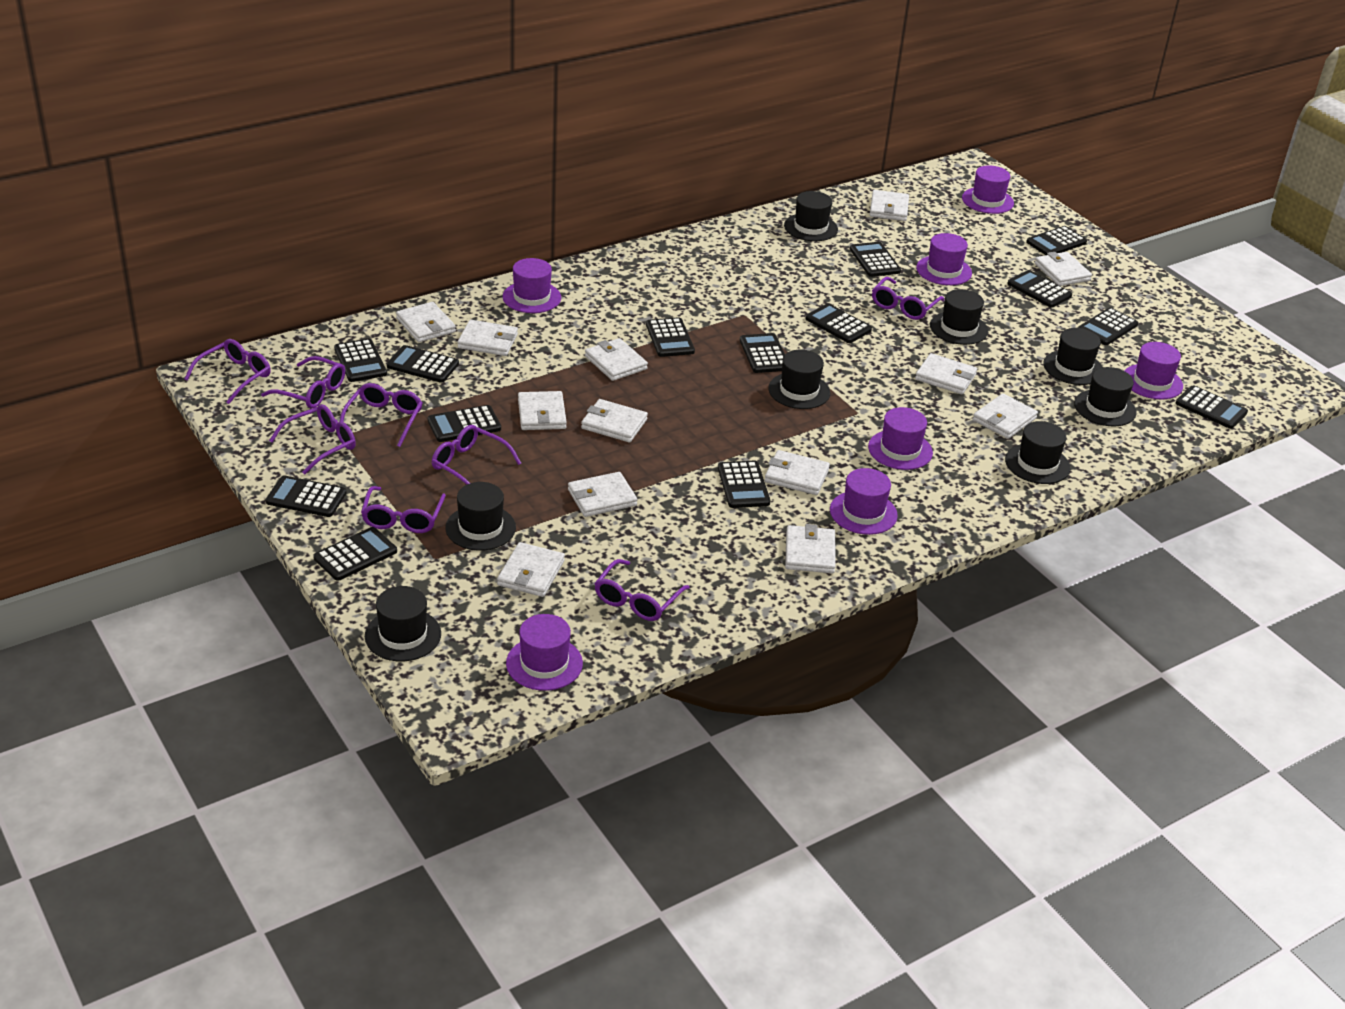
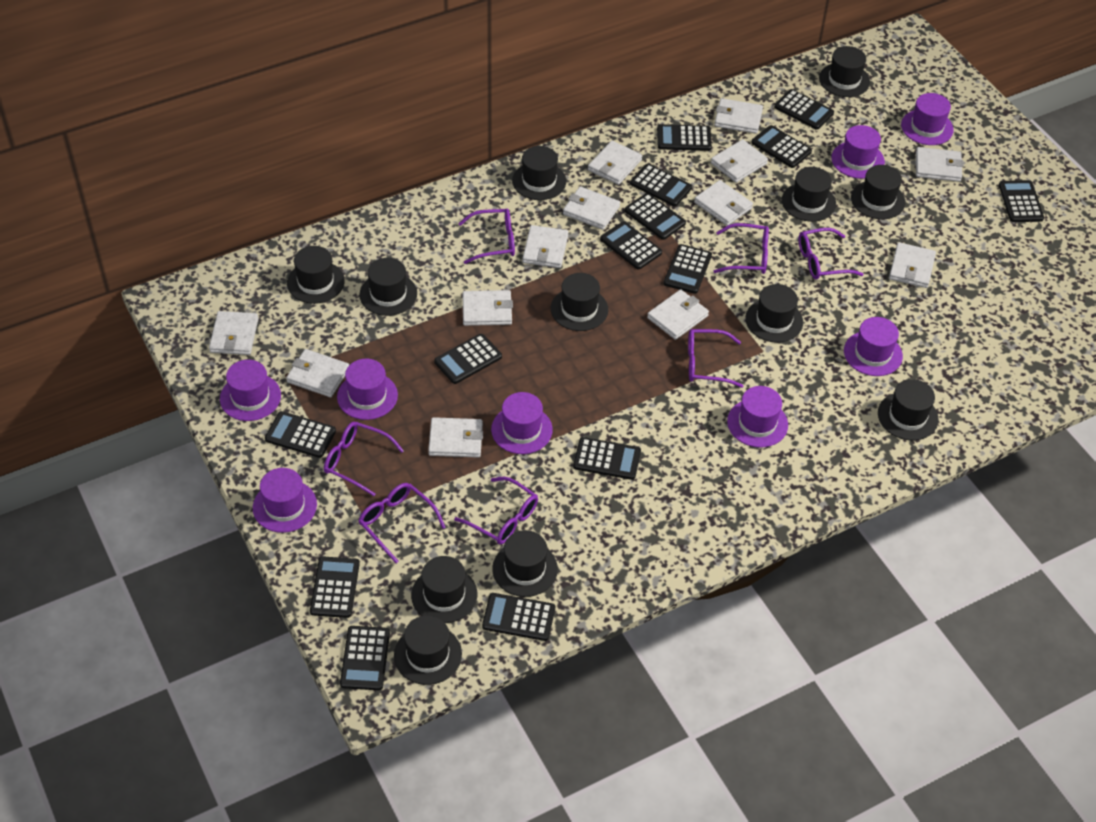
black hat: [365,586,441,661] [445,482,516,551] [768,350,830,409] [784,191,838,241] [930,289,988,345] [1005,421,1070,484] [1043,328,1102,385] [1074,367,1137,426] = 8 -> [287,246,345,304] [360,258,417,316] [394,616,462,685] [411,556,477,623] [492,530,558,597] [512,146,566,200] [551,273,608,331] [745,284,803,343] [782,167,836,222] [819,46,870,97] [851,165,906,219] [878,379,939,440] = 12
purple glasses: [184,339,271,404] [261,356,345,408] [269,404,356,474] [340,383,422,447] [361,486,446,533] [432,425,521,485] [594,559,690,621] [872,277,945,320] = 8 -> [324,422,404,496] [358,483,446,563] [454,477,538,545] [458,209,515,264] [688,329,743,388] [713,223,769,274] [798,228,863,280] = 7
purple hat: [503,258,561,313] [506,614,583,691] [830,468,898,535] [868,407,933,470] [916,233,972,285] [962,165,1014,214] [1124,342,1183,400] = 7 -> [220,360,281,421] [253,468,317,533] [337,359,398,420] [491,392,553,454] [727,386,788,448] [831,125,885,179] [844,317,903,376] [901,93,954,145] = 8

